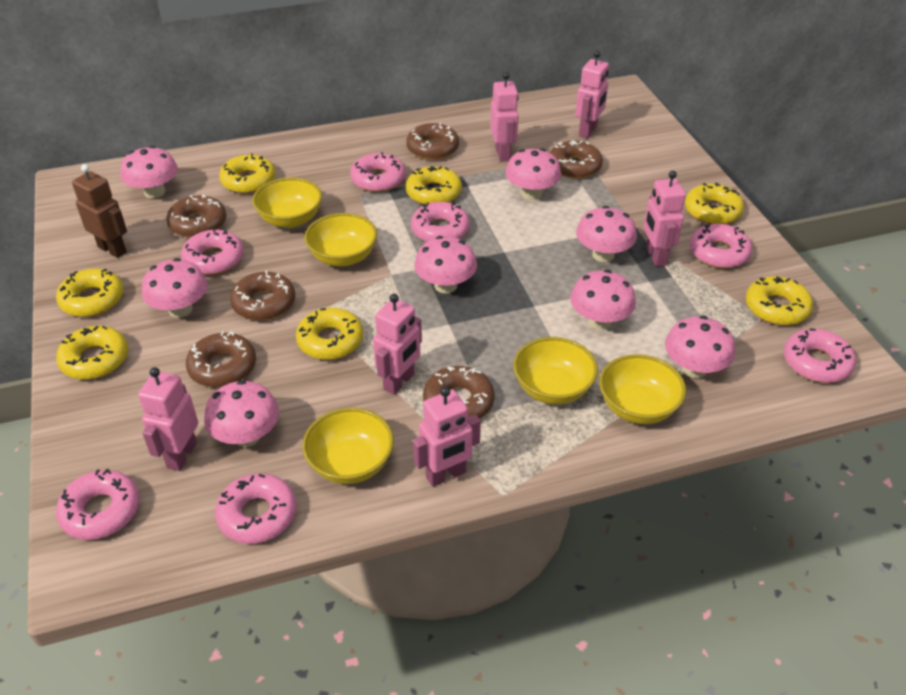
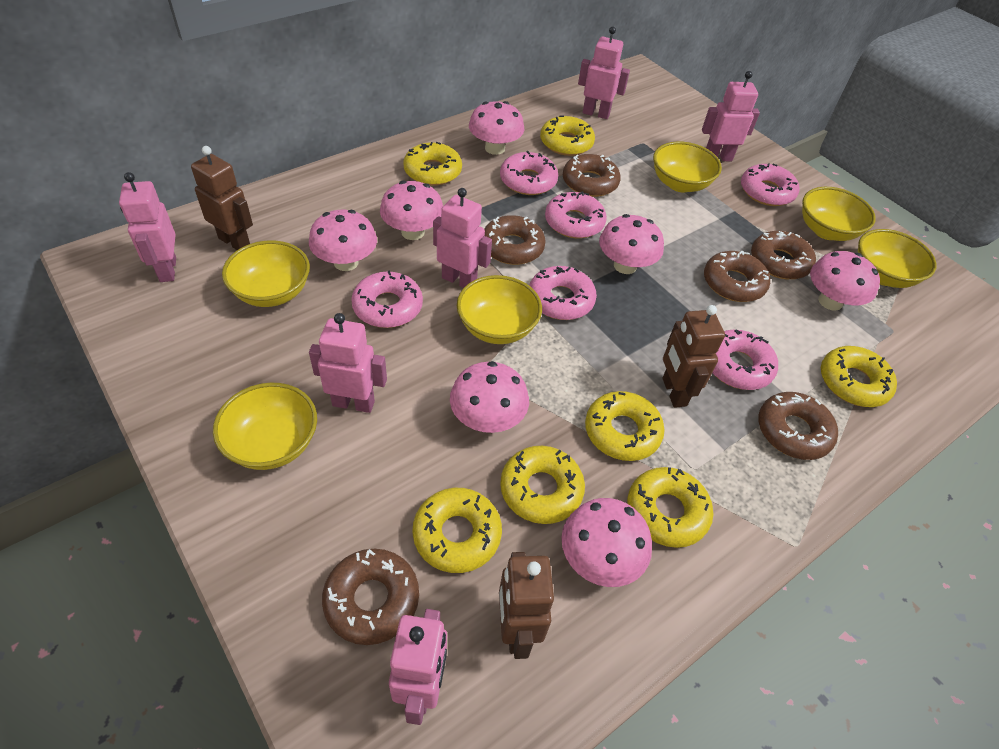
brown robot: [72,164,127,258] = 1 -> [191,146,253,250] [499,552,554,659] [662,305,725,408] = 3
pink donut: [56,469,140,540] [181,229,244,275] [215,473,297,544] [350,152,405,192] [411,202,470,242] [690,223,752,268] [784,328,856,383] = 7 -> [351,270,423,328] [500,151,558,195] [529,266,597,320] [545,192,607,239] [712,329,778,390] [741,163,799,206] = 6
pink mushroom: [120,146,178,198] [141,258,207,318] [204,380,279,447] [414,236,477,294] [505,148,561,200] [570,270,636,329] [576,206,637,262] [665,316,735,378] = 8 -> [309,210,377,271] [380,181,443,240] [450,361,529,433] [469,101,524,155] [561,498,652,587] [599,214,664,274] [810,251,880,311] = 7
yellow bowl: [252,177,322,228] [302,408,394,484] [304,213,377,266] [513,337,598,405] [599,354,686,424] = 5 -> [213,382,317,470] [222,240,310,307] [457,275,542,344] [653,141,722,192] [802,187,876,241] [858,229,937,288] = 6

